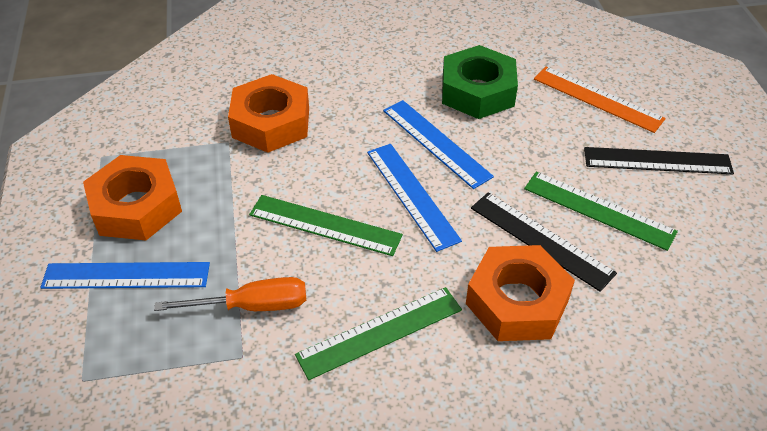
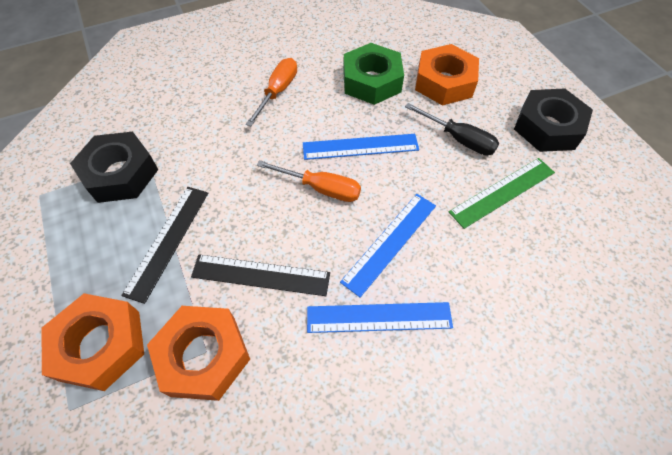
black nut: none = 0 -> [70,131,158,203] [514,88,593,152] = 2
black screwdriver: none = 0 -> [405,103,499,155] = 1
green ruler: [249,195,403,256] [295,287,462,380] [524,172,678,251] = 3 -> [449,158,555,229] = 1
orange ruler: [534,66,666,133] = 1 -> none = 0
orange screwdriver: [154,277,306,311] = 1 -> [246,58,297,126] [257,160,361,202] = 2

